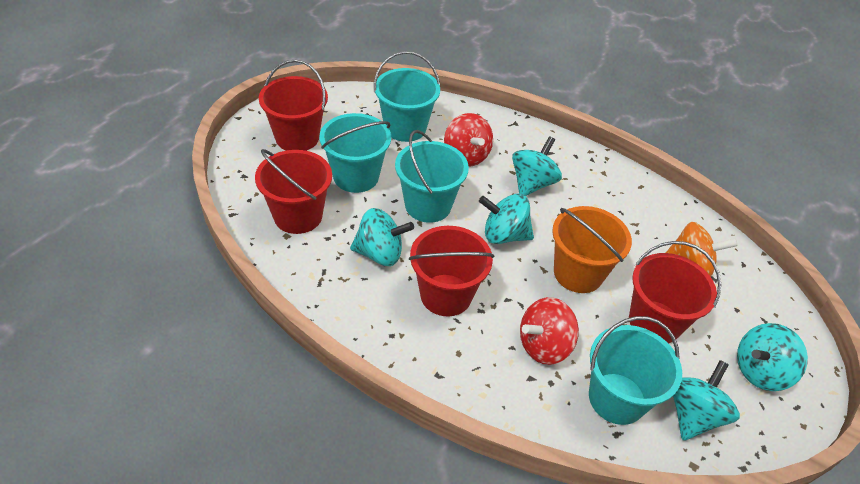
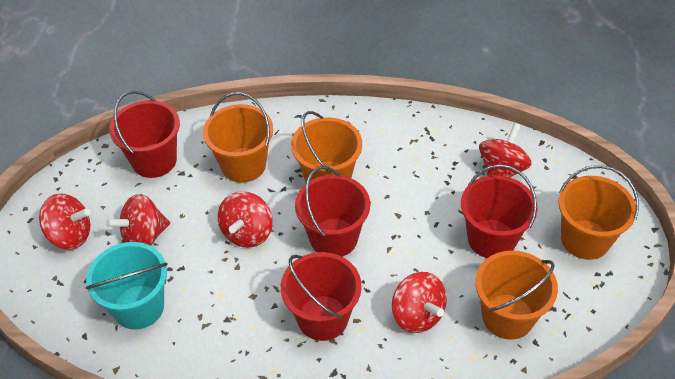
orange bucket: [552,206,632,293] = 1 -> [203,92,273,183] [291,111,362,182] [475,250,558,340] [559,165,639,260] = 4
orange spinning top: [666,222,738,277] = 1 -> none = 0
red spinning top: [444,113,493,167] [520,297,579,365] = 2 -> [39,193,91,250] [106,194,170,246] [218,191,273,248] [392,272,447,333] [479,123,531,177] = 5
turquoise bucket: [319,113,391,193] [374,51,440,142] [395,130,469,223] [589,316,682,425] = 4 -> [86,242,168,330] = 1
turquoise spinning top: [350,208,414,266] [479,194,534,244] [512,136,562,196] [673,360,740,441] [737,323,808,391] = 5 -> none = 0

